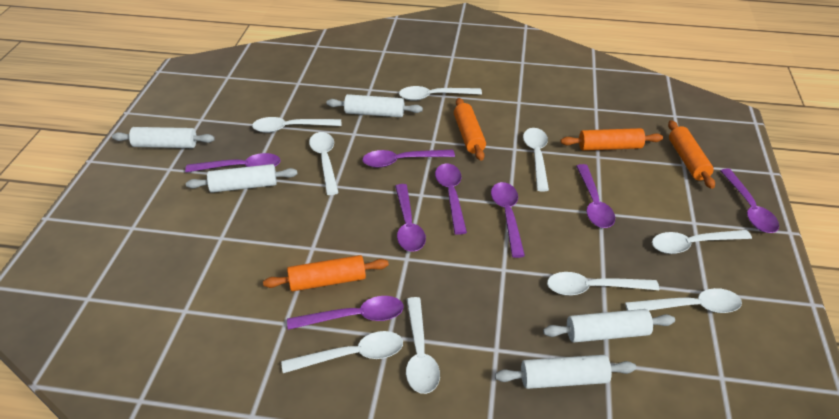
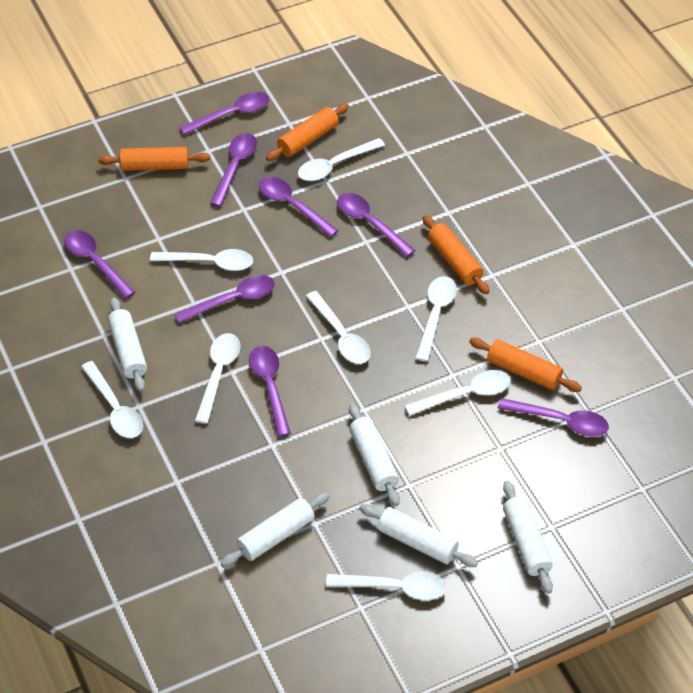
white spoon: [252,117,341,133] [281,331,403,373] [309,132,339,195] [399,86,482,101] [406,297,440,394] [523,128,549,192] [547,272,659,296] [625,288,742,313] [652,230,752,254] = 9 -> [81,361,143,438] [150,249,253,271] [195,333,241,424] [298,138,385,181] [306,291,371,364] [326,571,447,600] [405,370,511,416] [415,276,457,362] = 8

